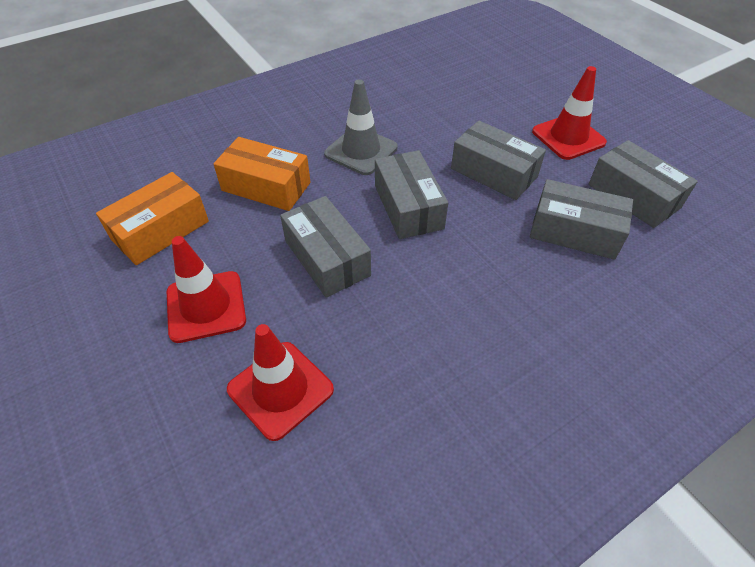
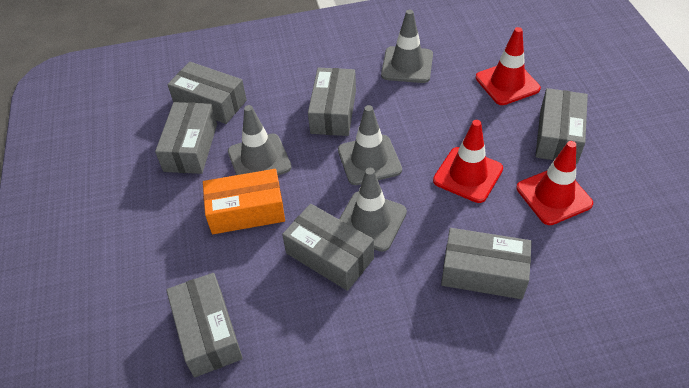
grey box: [280,196,371,297] [375,150,448,239] [451,121,546,200] [530,179,633,260] [588,140,698,228] = 5 -> [155,102,217,174] [166,273,243,377] [167,62,247,124] [282,204,374,291] [308,68,356,136] [441,228,532,299] [535,88,588,164] = 7
grey traffic cone: [324,79,398,175] = 1 -> [228,105,292,175] [338,105,402,185] [339,168,407,252] [381,10,433,83] = 4
orange box: [96,172,209,265] [213,137,310,211] = 2 -> [203,169,285,234] = 1

